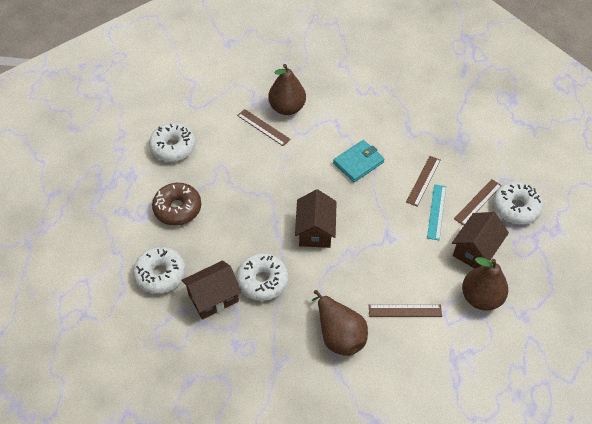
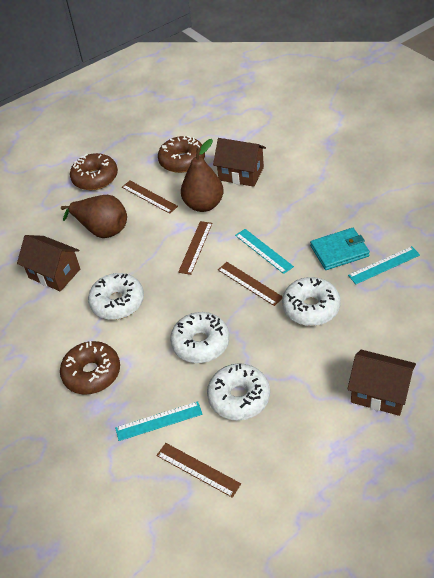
brown donut: [152,183,201,225] = 1 -> [60,341,120,395] [70,153,118,190] [158,136,205,173] = 3
brown pear: [268,64,306,115] [312,290,368,356] [462,257,508,311] = 3 -> [61,195,127,238] [181,139,224,212] = 2
turquoise ruler: [427,184,446,240] = 1 -> [115,401,202,441] [235,229,294,274] [348,246,420,284] = 3

